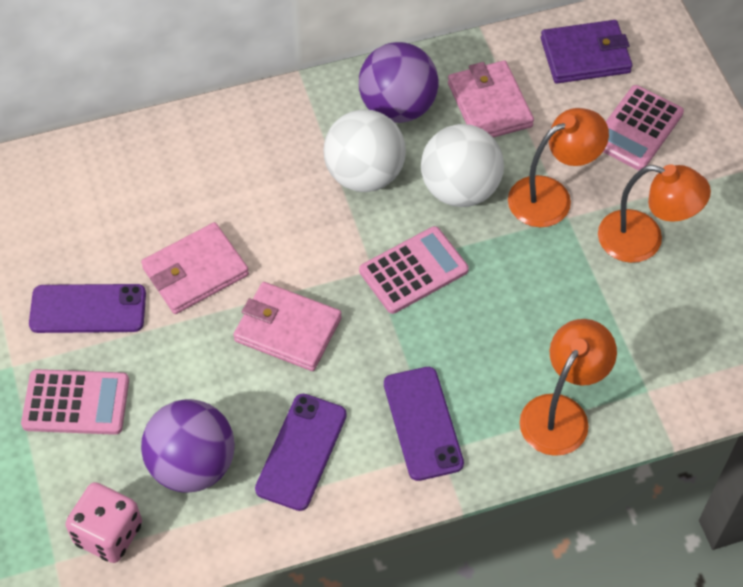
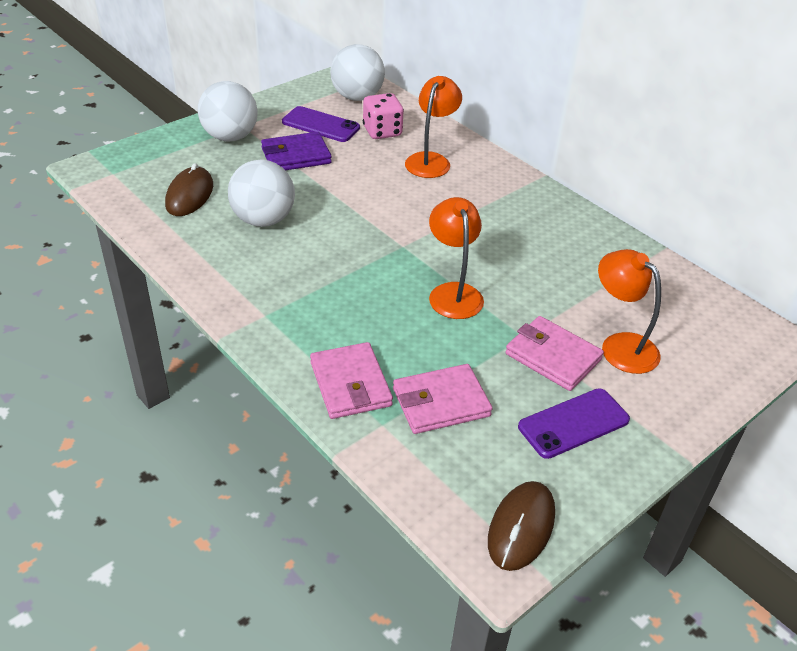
brown mouse: none = 0 -> [165,163,213,216] [488,481,555,571] = 2
pink calculator: [21,369,129,435] [359,226,469,314] [603,85,684,170] = 3 -> none = 0
purple ball: [141,399,235,493] [359,42,439,123] = 2 -> none = 0
purple phone: [29,284,146,333] [255,394,347,511] [384,367,464,481] = 3 -> [282,106,360,142] [518,388,630,459] = 2
white ball: [323,110,406,192] [421,124,504,207] = 2 -> [198,81,258,141] [228,160,295,227] [330,44,385,101] = 3

